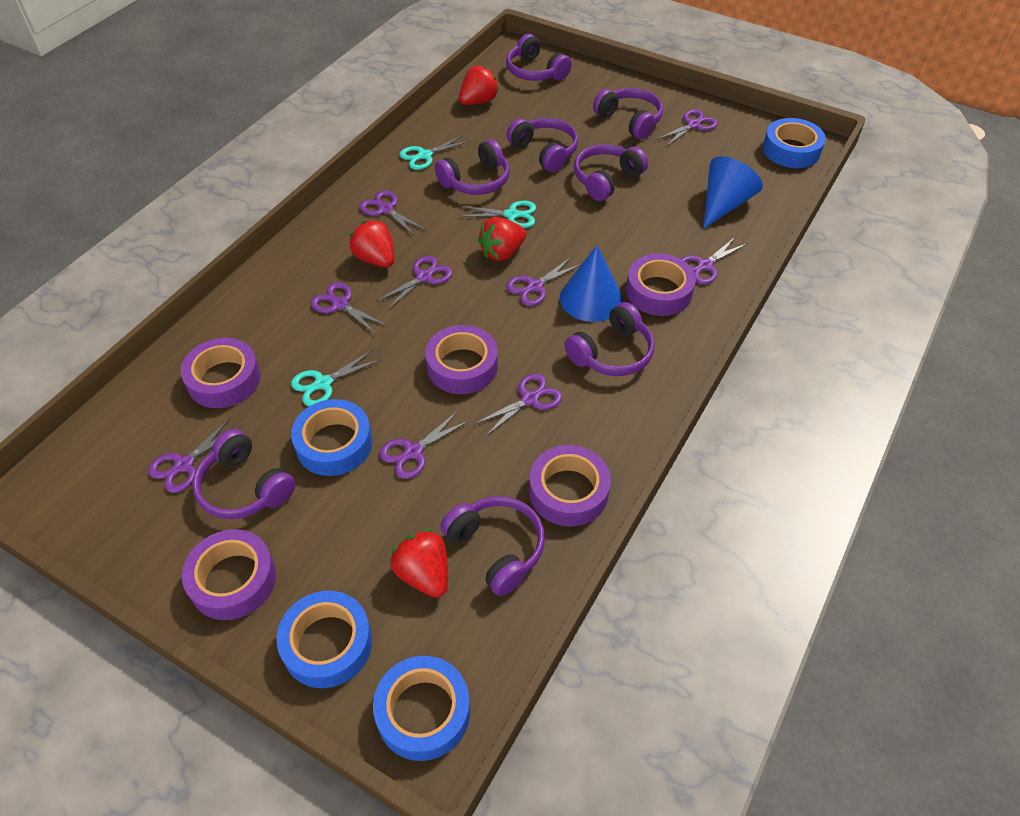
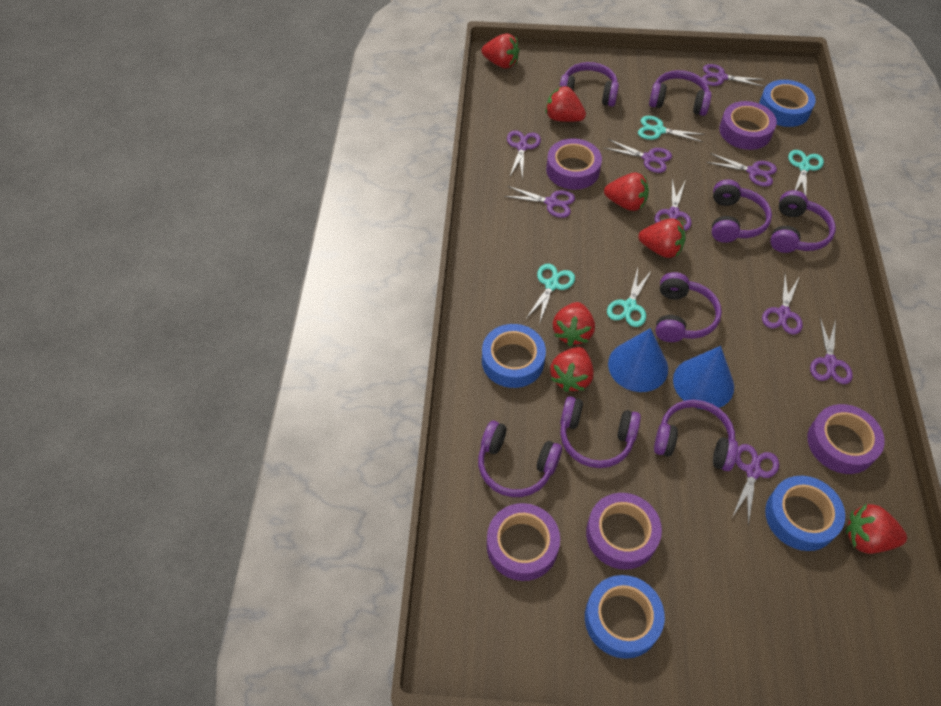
red strawberry: [350,220,395,267] [390,529,448,598] [459,65,499,105] [478,217,527,261] = 4 -> [482,33,520,69] [546,86,586,122] [550,347,594,392] [553,302,595,346] [604,173,649,211] [639,218,686,258] [846,504,907,554] = 7
turquoise scissors: [291,350,381,406] [400,135,470,170] [459,201,536,228] = 3 -> [526,264,575,324] [607,268,652,327] [638,116,703,142] [788,150,824,195] = 4

